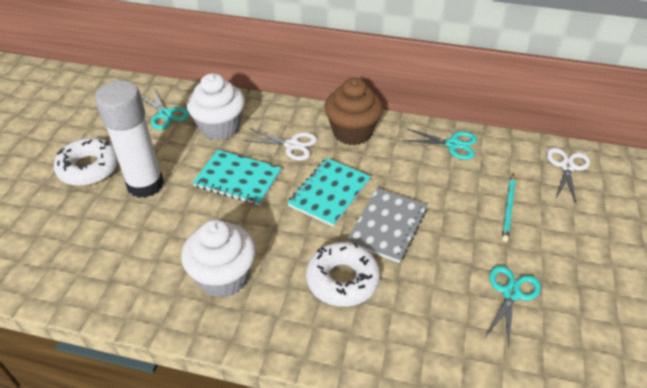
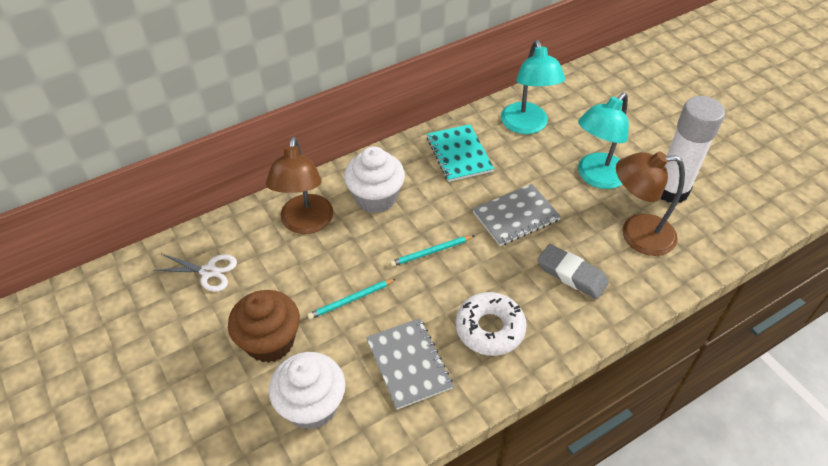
brown lamp: none = 0 -> [266,137,333,234] [616,152,685,256] = 2
grey eraser: none = 0 -> [537,244,609,299] = 1
grey notebook: [346,188,427,263] = 1 -> [366,318,453,410] [473,184,561,246] = 2
turquoise lamp: none = 0 -> [501,40,565,134] [578,92,629,189] = 2
turquoise notebook: [192,150,281,205] [287,158,371,227] = 2 -> [427,124,494,182] = 1
turquoise pencil: [502,173,516,242] = 1 -> [307,279,396,319] [390,235,474,267] = 2
turquoise scissors: [141,87,189,130] [403,128,477,160] [485,266,541,347] = 3 -> none = 0
white donut: [54,138,119,186] [306,242,380,307] = 2 -> [456,292,527,356] = 1
white scissors: [243,128,317,161] [547,148,590,203] = 2 -> [153,254,237,292] = 1

